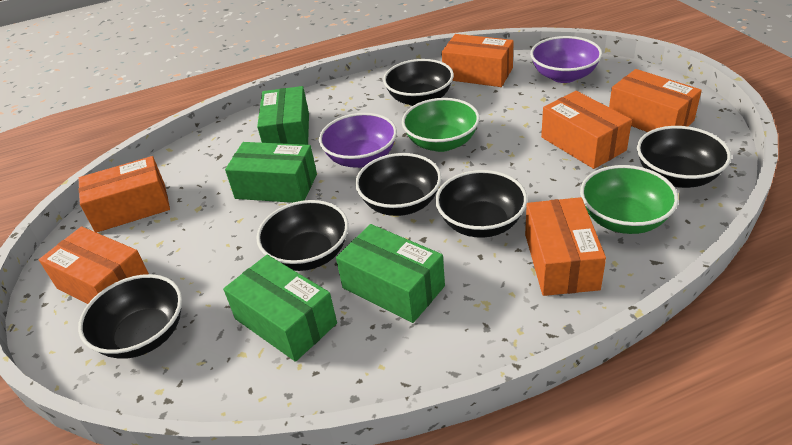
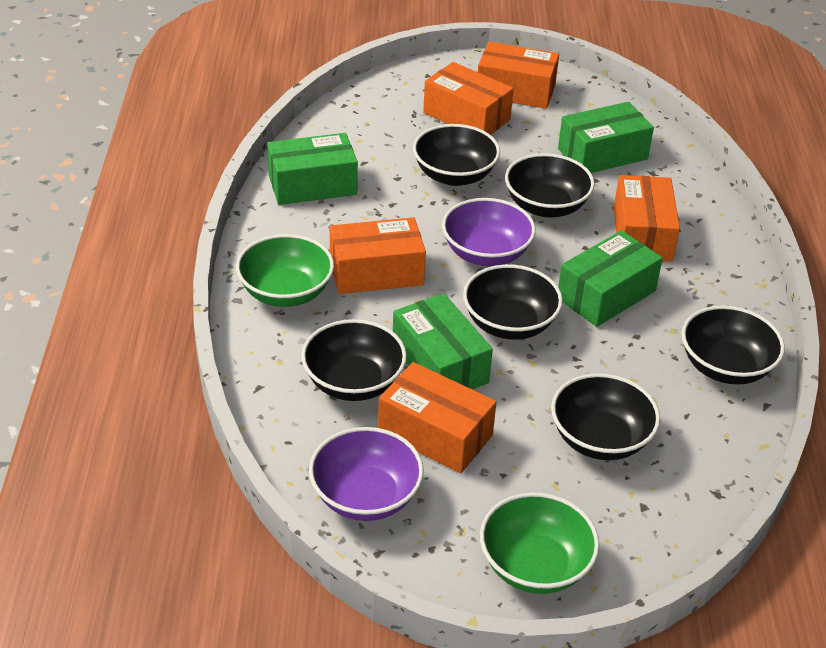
orange box: [39,227,149,304] [78,156,170,233] [442,34,514,87] [525,197,606,296] [541,91,632,169] [609,69,702,132] = 6 -> [330,217,426,294] [378,362,496,473] [423,62,514,135] [478,42,559,109] [614,175,680,262] = 5

